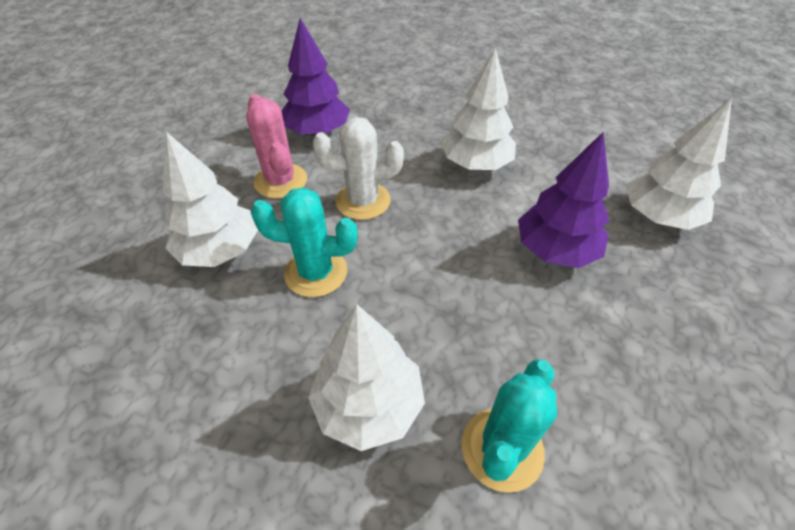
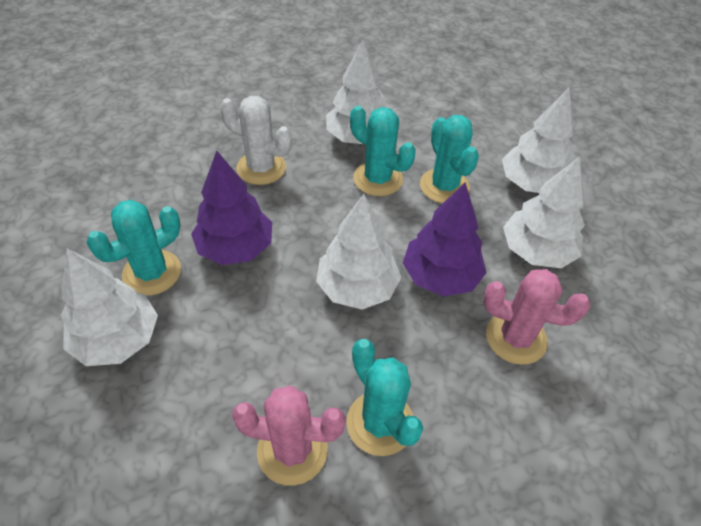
pink cactus: [246,94,307,199] = 1 -> [232,385,346,486] [483,269,590,365] = 2
turquoise cactus: [251,187,358,297] [461,359,557,493] = 2 -> [87,200,181,296] [346,339,423,456] [350,106,416,196] [420,115,479,203] = 4
white tree: [163,132,258,267] [308,304,425,451] [442,47,516,170] [626,98,732,230] = 4 -> [61,248,158,366] [316,194,401,310] [326,40,386,144] [502,87,575,193] [503,156,585,268] = 5

